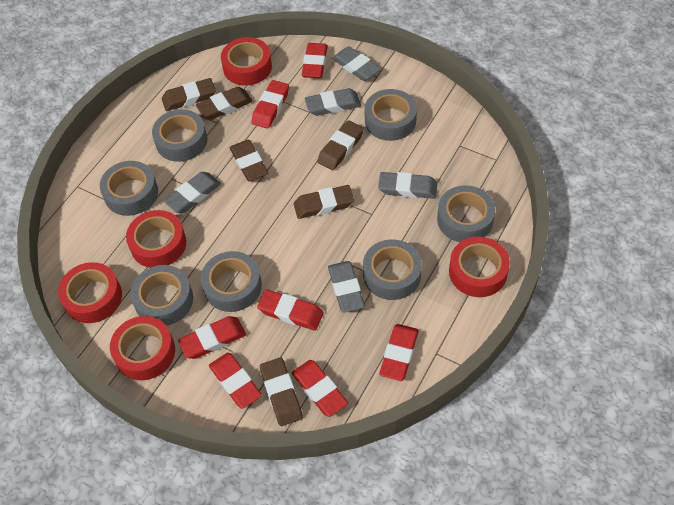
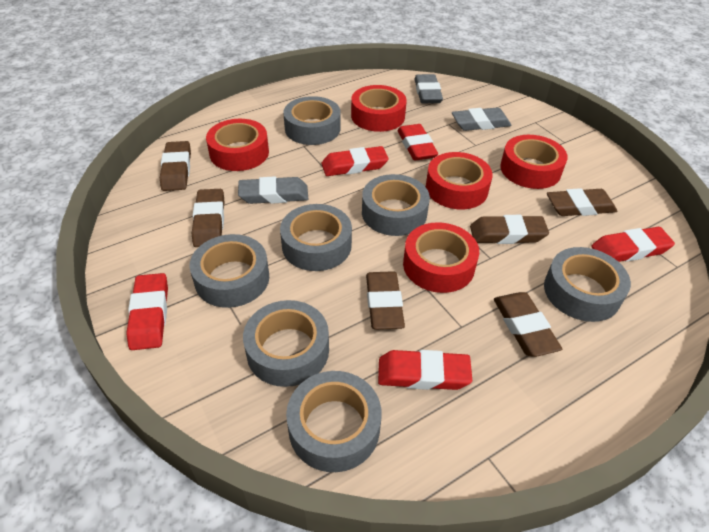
grey eraser: [163,172,221,213] [305,88,361,116] [328,261,365,313] [332,46,381,81] [378,172,438,199] = 5 -> [238,176,308,204] [414,74,443,103] [452,107,511,131] = 3
red eraser: [178,316,246,359] [209,353,262,409] [251,80,289,129] [257,289,324,331] [292,360,348,417] [302,43,328,78] [379,324,419,381] = 7 -> [126,273,168,350] [322,146,389,176] [378,350,472,390] [398,124,438,161] [592,227,675,262] = 5

